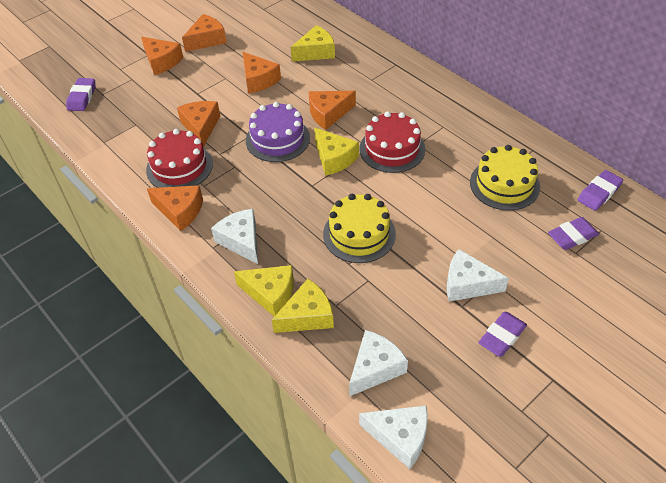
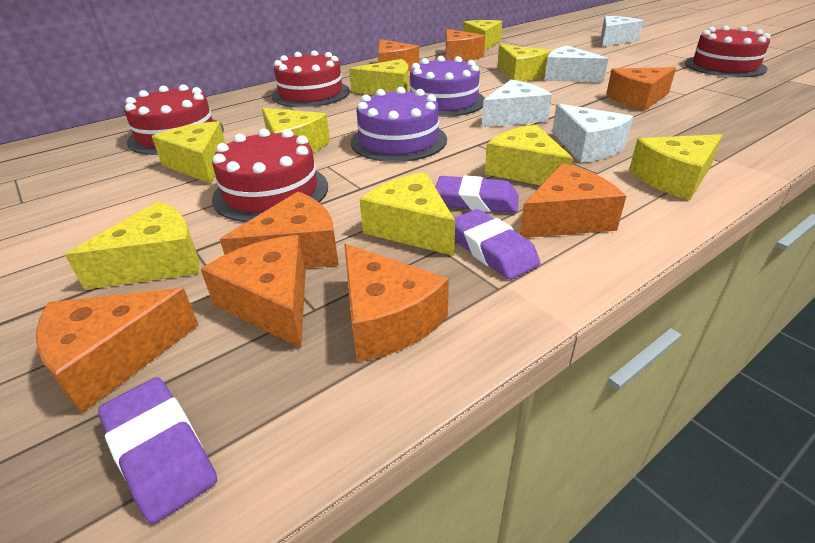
orange cheese: [141,37,183,75] [147,185,203,231] [177,101,220,147] [182,14,227,52] [243,52,281,94] [309,91,356,130] = 6 -> [36,288,198,413] [201,235,306,348] [220,191,339,268] [344,244,449,362] [378,39,419,71] [446,29,485,61] [520,163,626,238] [606,67,676,111] = 8
purple cake: [246,102,310,162] = 1 -> [351,87,447,162] [410,56,485,117] = 2
purple eraser: [66,78,95,111] [478,312,527,357] [548,217,599,250] [577,170,623,211] = 4 -> [98,377,217,524] [435,175,519,213] [454,209,540,280] = 3
red cake: [146,129,213,188] [359,111,425,173] = 2 -> [124,84,224,155] [212,129,328,222] [272,50,350,107] [685,25,771,77] = 4
yellow cake: [323,194,396,263] [470,145,540,211] = 2 -> none = 0
yellow cheese: [234,265,294,317] [272,279,334,333] [291,25,335,62] [314,128,359,176] = 4 -> [65,201,200,290] [152,121,226,184] [262,108,330,152] [349,59,409,95] [360,172,455,256] [463,20,502,51] [485,125,573,185] [497,44,551,82] [629,134,723,200] = 9

